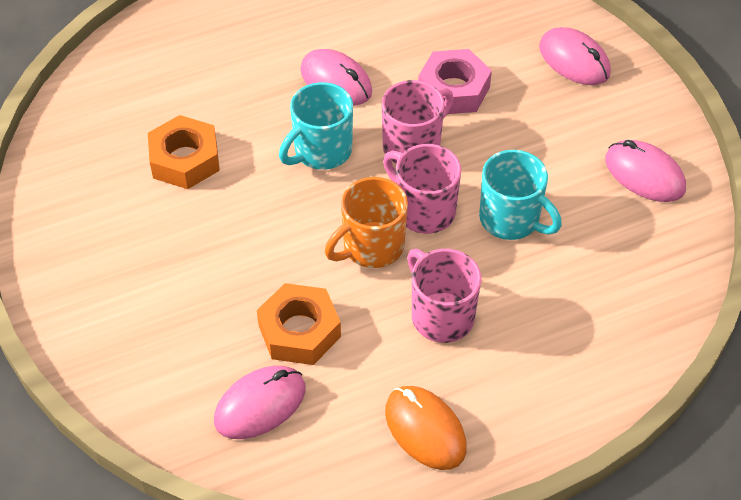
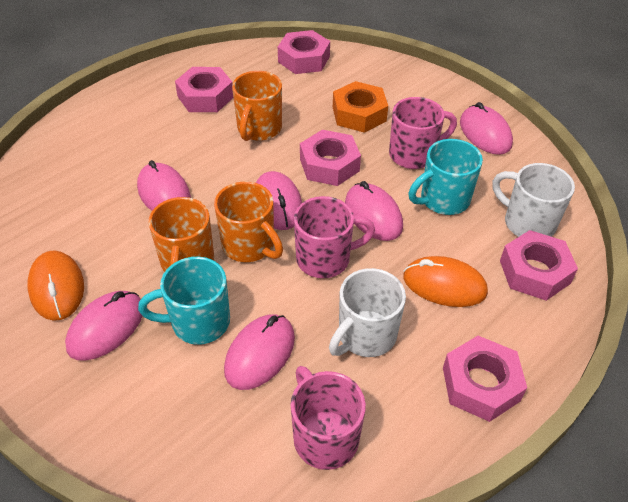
orange mouse: [385,386,467,470] = 1 -> [27,250,84,321] [403,256,488,307] = 2
orange mug: [325,177,408,268] = 1 -> [148,197,214,272] [214,182,283,262] [232,71,282,141] = 3
orange nut: [148,115,220,189] [257,283,341,365] = 2 -> [333,81,388,133] = 1
pink mouse: [214,366,306,439] [300,49,372,106] [539,27,611,85] [605,140,686,202] = 4 -> [65,291,143,361] [137,160,191,211] [224,314,295,390] [256,171,302,230] [345,181,403,241] [460,102,513,155] = 6
pink nut: [418,49,492,114] = 1 -> [175,67,233,112] [278,30,330,74] [300,130,361,186] [443,336,527,422] [500,230,578,301] = 5
white mug: none = 0 -> [329,268,406,357] [493,163,575,237] = 2

